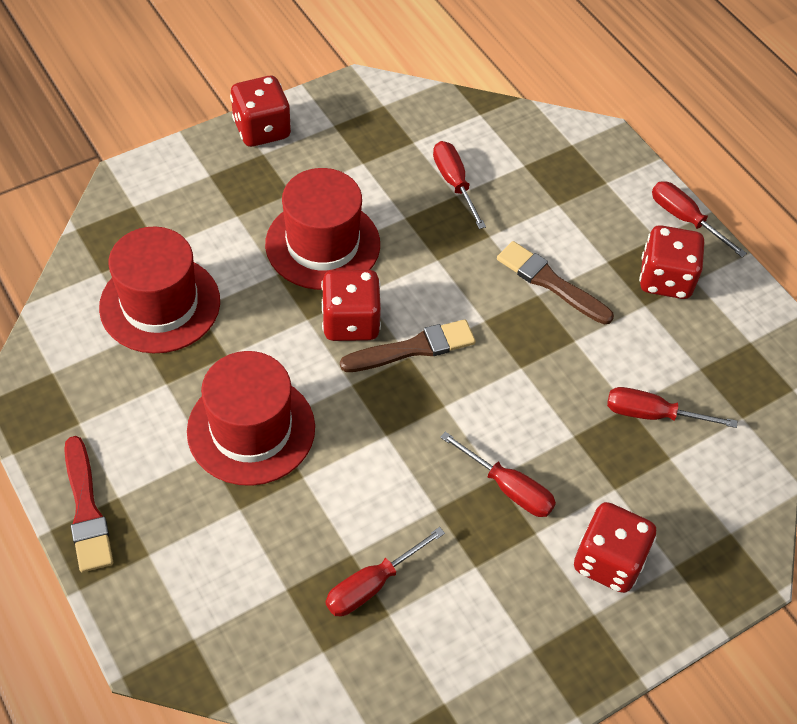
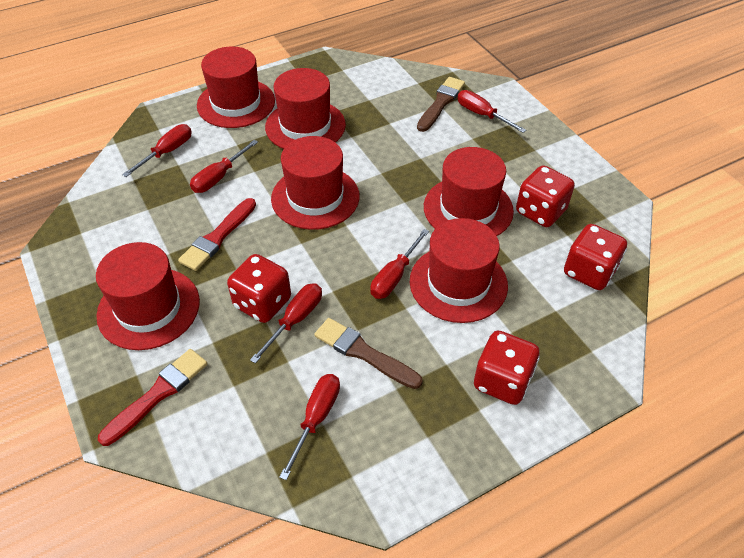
red brush: [64,436,113,572] = 1 -> [98,349,208,446] [178,198,256,271] = 2
red hat: [99,227,220,353] [187,351,315,486] [265,168,380,290] = 3 -> [96,242,200,350] [197,46,275,128] [265,68,346,149] [271,136,360,230] [410,218,508,323] [424,147,514,236] = 6
red screwdriver: [325,527,445,617] [433,141,486,229] [440,432,556,517] [607,387,737,428] [652,181,747,257] = 5 -> [122,124,192,177] [190,140,258,193] [250,283,322,364] [279,374,340,480] [370,229,429,299] [457,90,526,133] = 6

